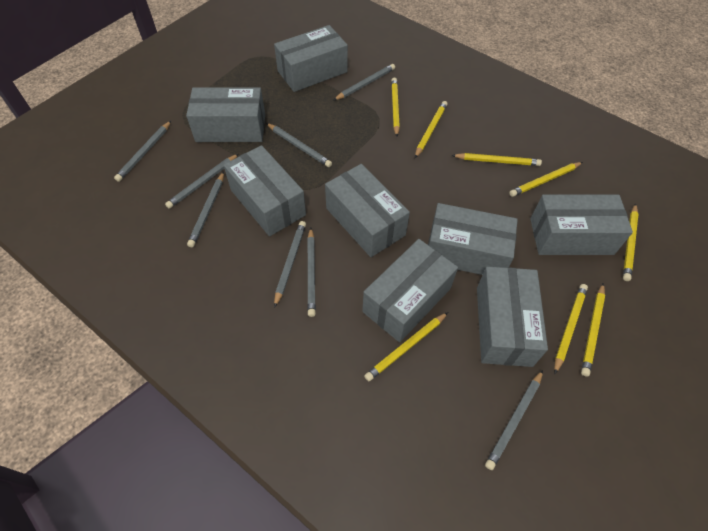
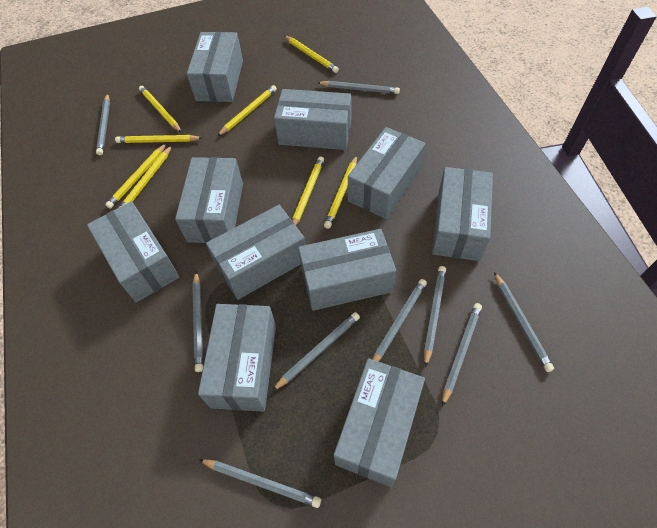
grey box: [186,87,265,142] [224,145,306,236] [274,25,348,92] [325,164,410,257] [362,239,458,342] [428,203,518,275] [477,266,548,367] [530,194,633,255] = 8 -> [87,201,179,302] [175,157,243,243] [187,32,243,102] [198,304,276,412] [206,205,306,300] [274,89,351,150] [298,229,396,311] [334,358,425,487] [348,127,426,219] [432,167,493,261] = 10
grey pencil: [114,121,171,182] [165,154,238,209] [187,172,224,247] [266,123,332,167] [274,221,306,308] [307,228,316,317] [334,64,395,100] [485,370,543,470] = 8 -> [96,94,110,155] [192,271,203,372] [198,459,321,508] [272,312,360,391] [318,81,400,94] [372,279,427,362] [424,266,446,368] [442,303,482,407] [494,272,554,372] = 9

